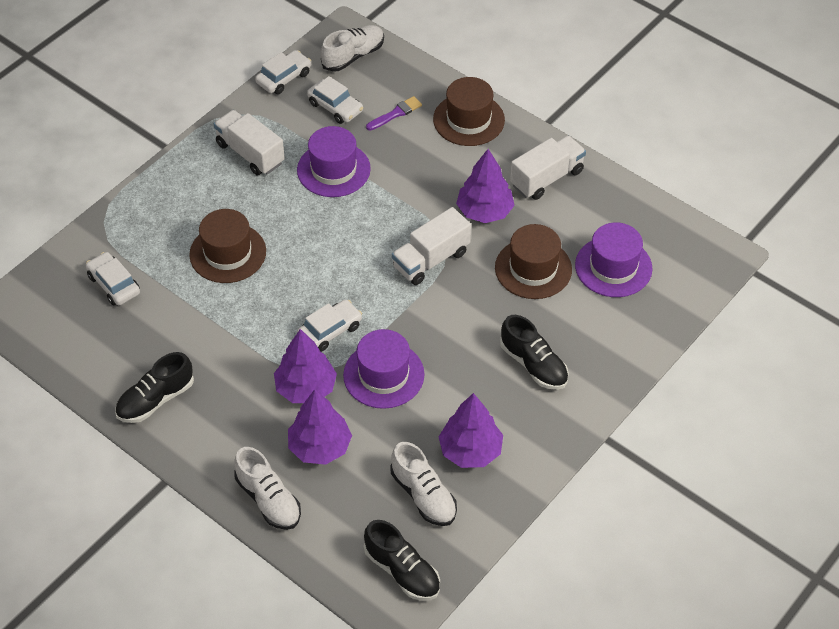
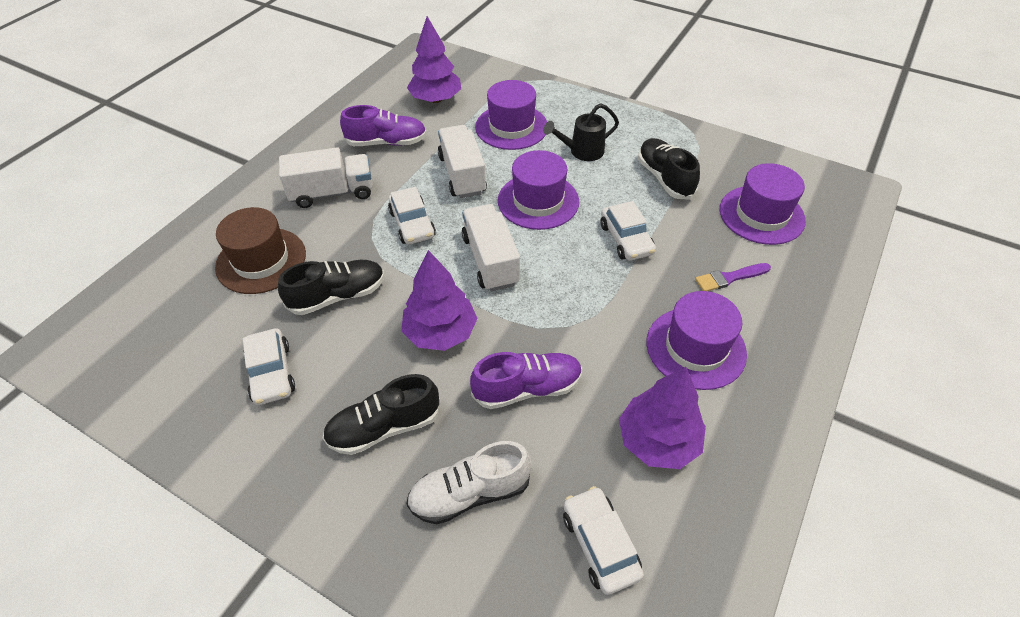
black watering can: none = 0 -> [543,103,619,161] = 1
brown hat: [189,209,266,283] [433,77,505,146] [495,224,572,299] = 3 -> [215,207,306,294] = 1
purple hat: [297,126,371,197] [343,329,424,409] [575,222,653,297] = 3 -> [475,80,547,150] [498,150,579,230] [647,291,747,390] [720,163,806,245] = 4
purple shoe: none = 0 -> [340,105,427,146] [470,352,582,409] = 2
purple tree: [274,329,337,403] [288,389,352,465] [439,393,503,468] [456,149,515,223] = 4 -> [401,250,478,351] [407,16,461,103] [619,367,706,469] = 3
white shoe: [234,447,301,530] [321,25,384,72] [391,442,457,526] = 3 -> [406,441,532,525] = 1

